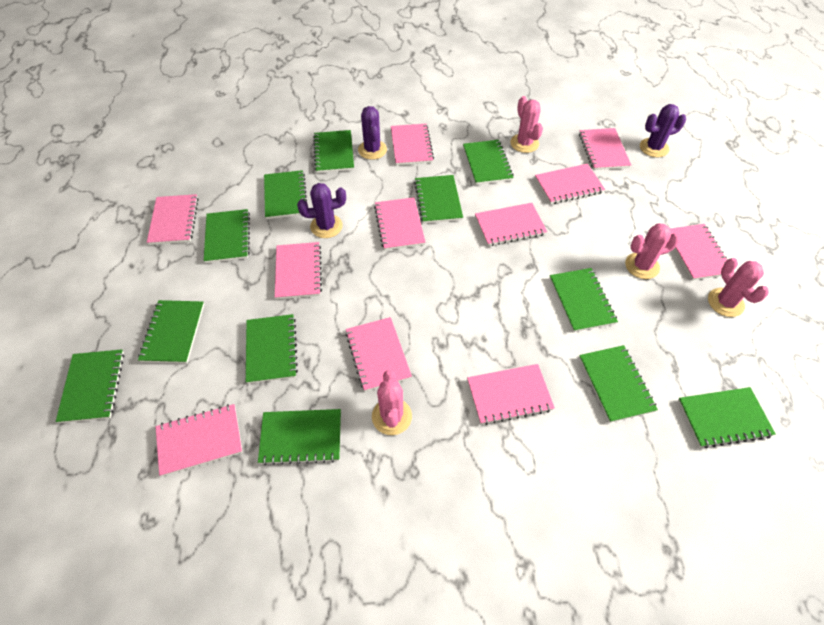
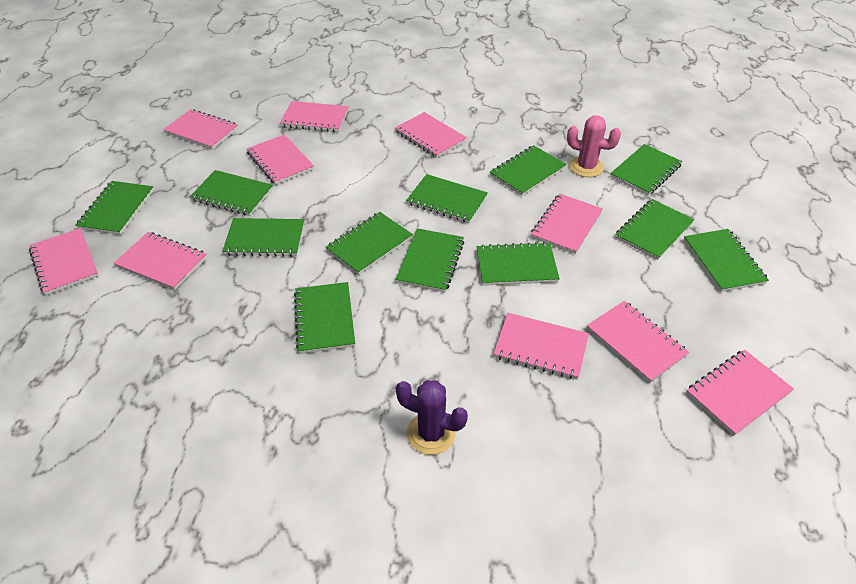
pink cactus: [372,370,412,435] [510,96,543,153] [625,223,680,279] [708,258,769,317] = 4 -> [567,115,621,177] = 1
pink notebook: [147,194,199,245] [155,404,243,476] [275,242,322,299] [345,317,412,391] [374,197,426,250] [391,124,434,165] [467,364,555,425] [475,203,547,246] [535,164,605,204] [579,128,631,170] [670,224,727,280] = 11 -> [29,228,99,295] [114,232,207,290] [163,109,239,150] [246,135,314,185] [280,101,349,132] [395,112,467,158] [494,313,589,380] [531,193,603,254] [587,301,689,383] [686,350,794,436] = 10
purple cactus: [297,183,346,238] [358,106,387,160] [640,104,686,158] = 3 -> [396,380,468,455] = 1

